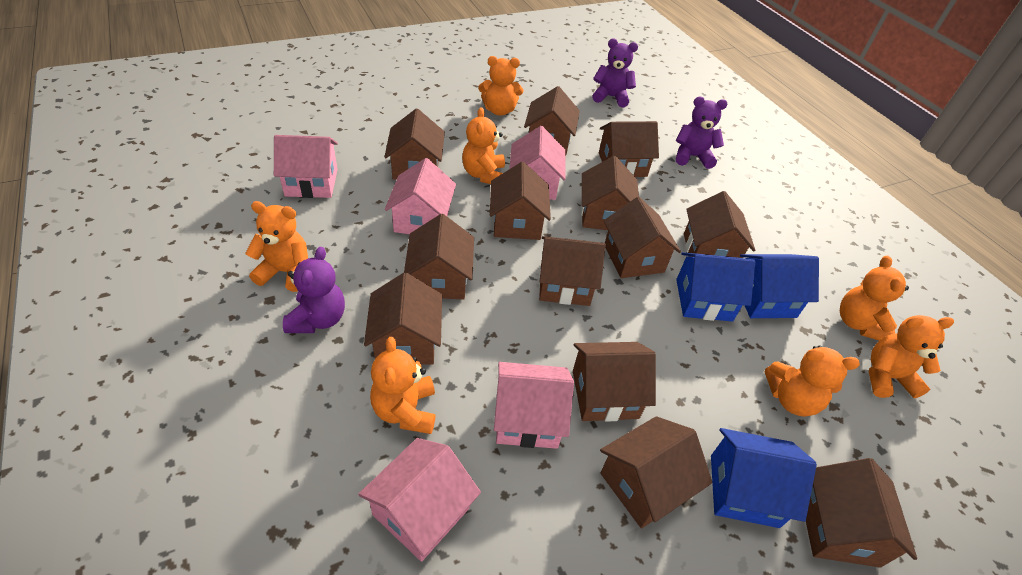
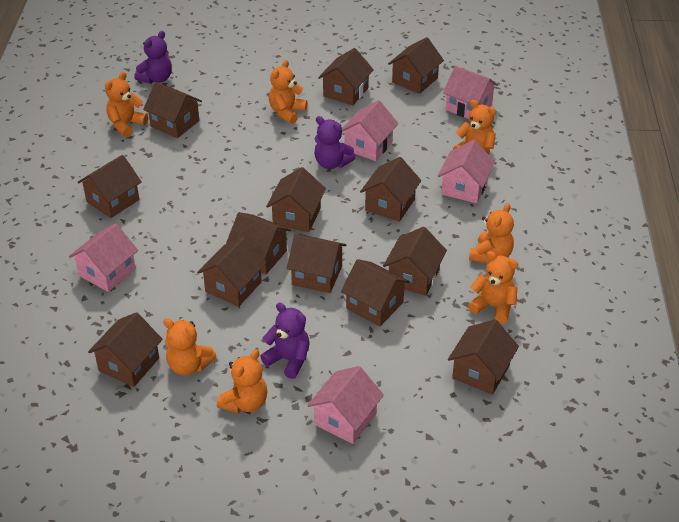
blue house: [676,252,755,322] [711,428,817,528] [740,254,819,318] = 3 -> none = 0

